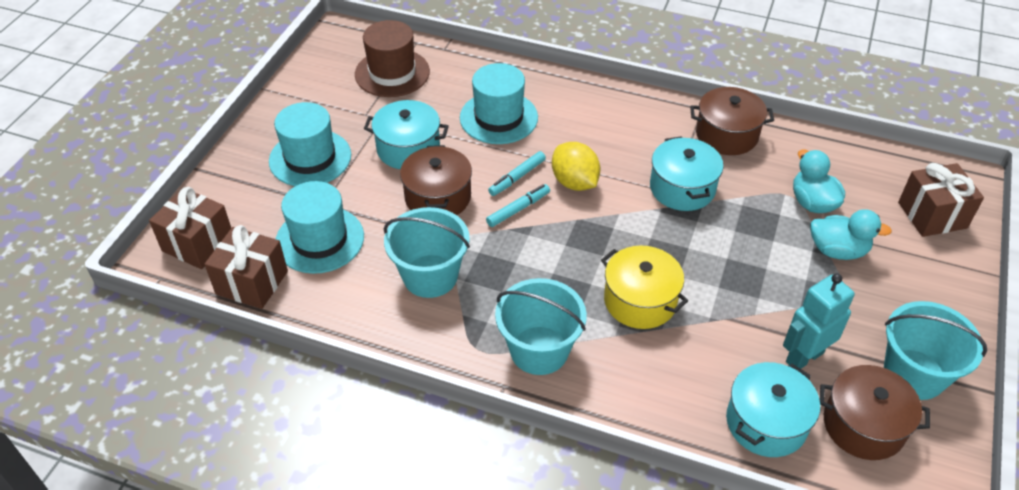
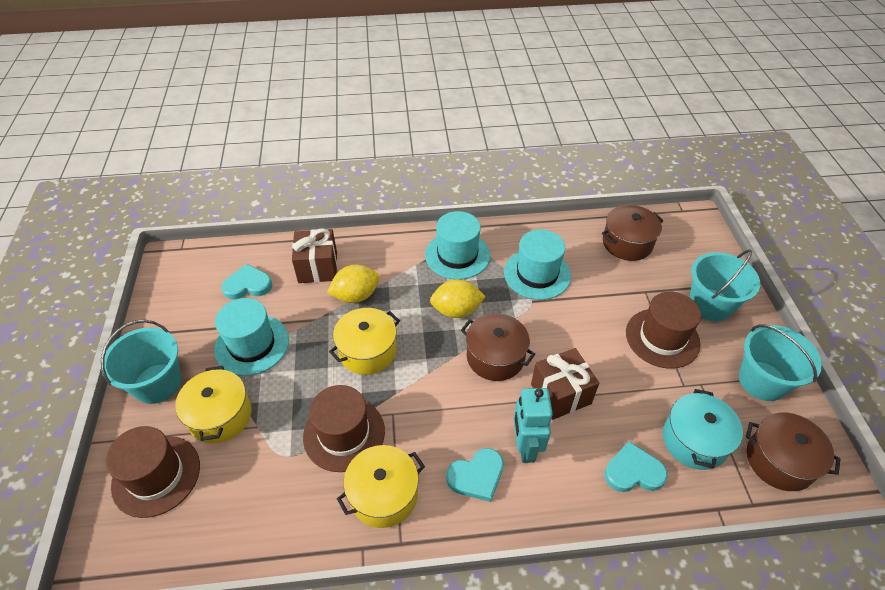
brown gift: [149,187,231,269] [204,225,288,309] [898,163,984,237] = 3 -> [292,228,337,283] [531,348,599,420] = 2
brown hat: [355,20,430,97] = 1 -> [106,426,200,518] [303,385,385,472] [626,292,701,369] = 3
turquoise duck: [793,150,845,213] [810,209,892,260] = 2 -> none = 0
turquoise heart: none = 0 -> [221,264,272,299] [446,448,504,502] [604,441,668,492] = 3
turquoise marker: [486,184,550,227] [488,151,546,196] = 2 -> none = 0
turquoise pot: [364,100,449,169] [650,136,723,211] [726,362,820,457] = 3 -> [663,389,743,470] = 1
yellow lemon: [552,142,600,191] = 1 -> [327,265,380,303] [430,279,486,318] = 2
yellow pot: [601,245,688,329] = 1 -> [175,366,252,443] [329,308,400,375] [337,445,425,528] = 3

